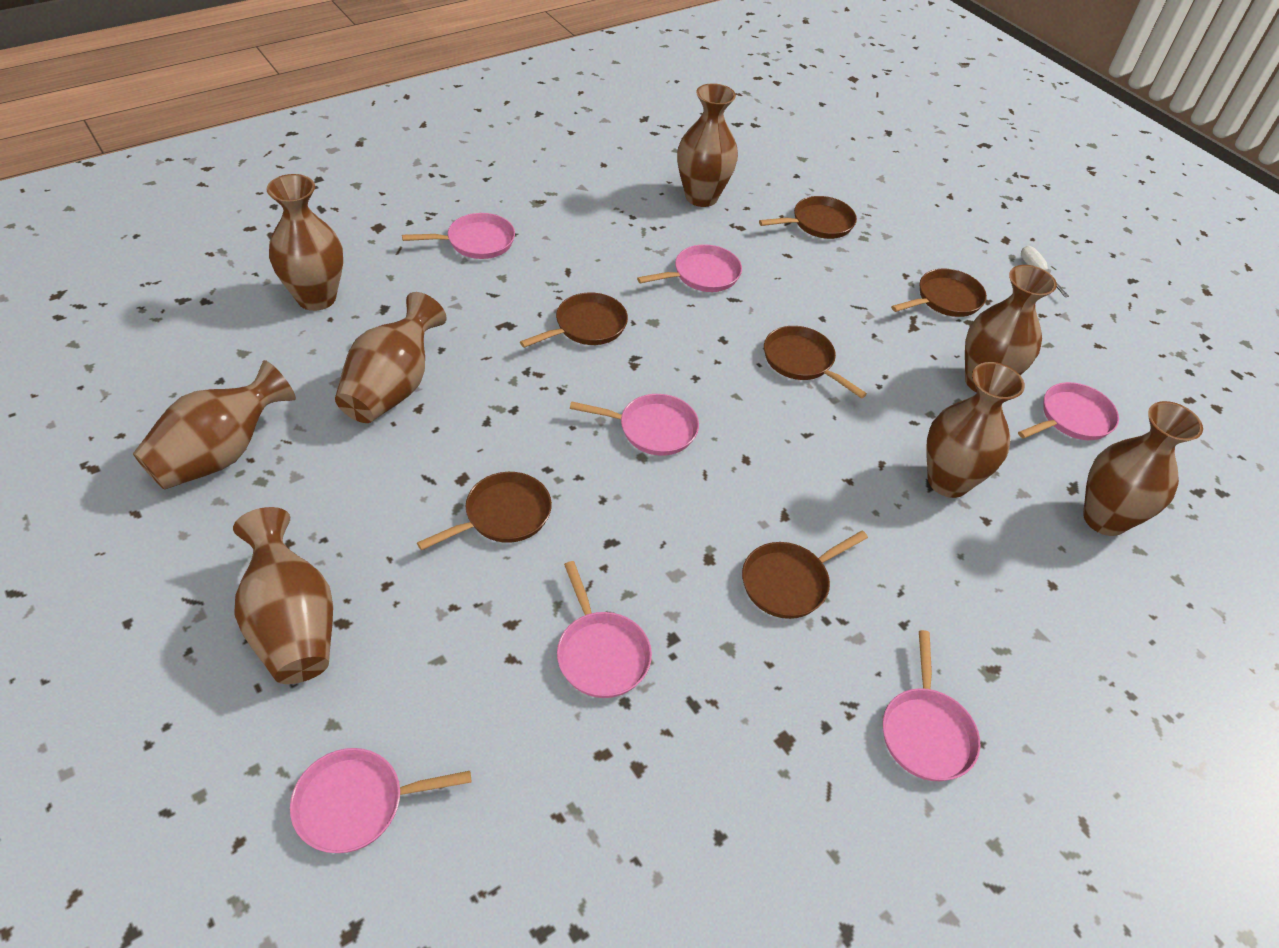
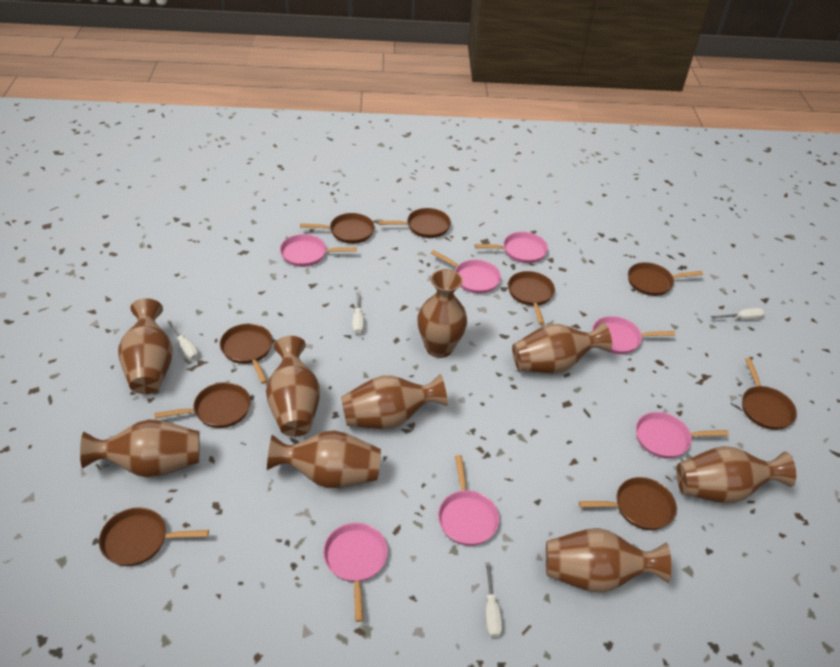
brown pan: [417,472,552,550] [520,292,628,348] [742,531,868,619] [759,196,857,239] [764,326,867,398] [891,269,987,317] = 6 -> [99,507,209,566] [154,382,251,428] [220,324,273,384] [300,213,374,244] [379,208,451,238] [508,271,555,325] [579,477,677,530] [628,262,703,296] [742,358,797,430] = 9
brown vase: [133,360,296,489] [233,507,333,684] [267,174,343,311] [335,292,447,423] [677,83,738,207] [926,362,1025,498] [965,265,1057,393] [1083,401,1203,536] = 8 -> [80,419,200,478] [118,298,173,394] [266,336,320,437] [267,430,381,488] [341,374,448,429] [417,269,467,358] [512,322,612,374] [546,528,671,593] [676,446,796,503] = 9
white screwdriver: [1021,246,1069,297] = 1 -> [167,320,198,360] [352,291,364,334] [485,562,502,638] [711,308,765,320] = 4

